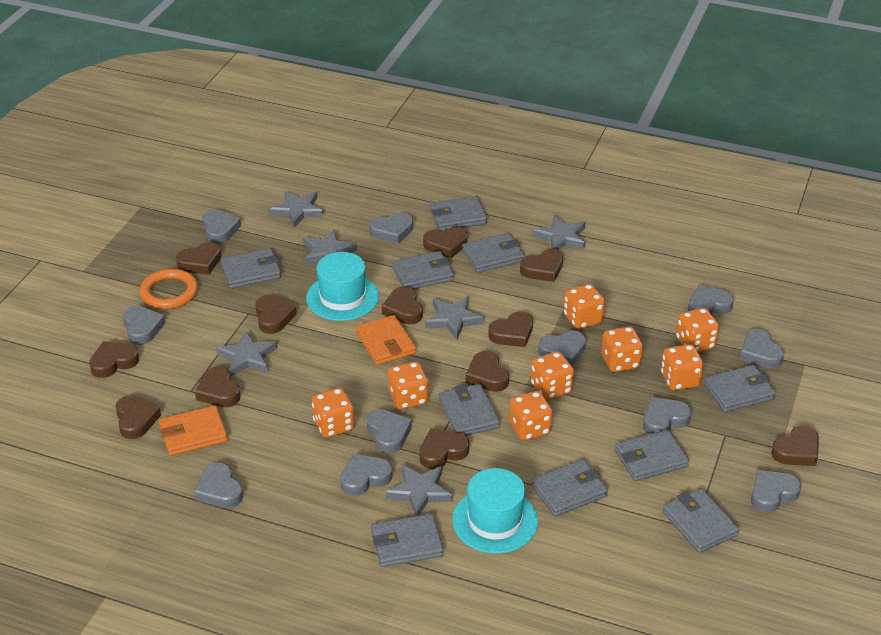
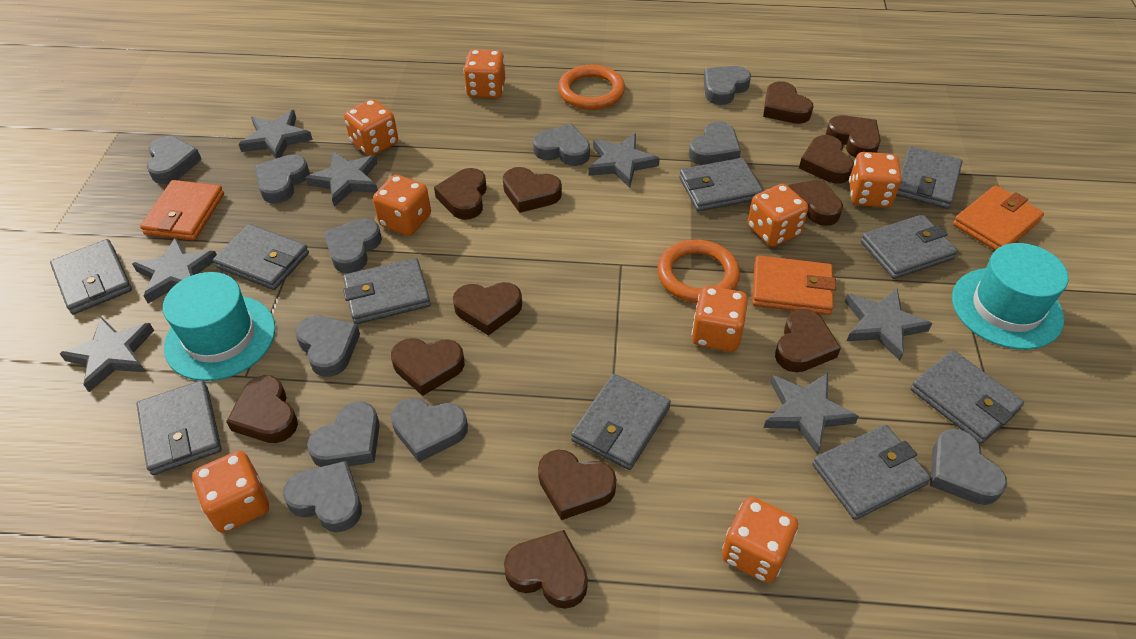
grey star: [216,331,277,377] [270,191,324,228] [303,229,357,265] [385,464,452,516] [425,296,484,339] [533,215,586,250] = 6 -> [59,317,154,392] [132,237,217,303] [239,110,313,159] [305,151,378,207] [588,133,660,188] [764,373,859,455] [845,288,933,361] = 7
orange ring: [140,269,198,309] = 1 -> [558,65,625,110] [657,239,740,303] = 2
orange wallet: [159,405,228,456] [356,315,416,365] = 2 -> [140,180,224,240] [752,255,836,315] [953,185,1044,250] = 3

